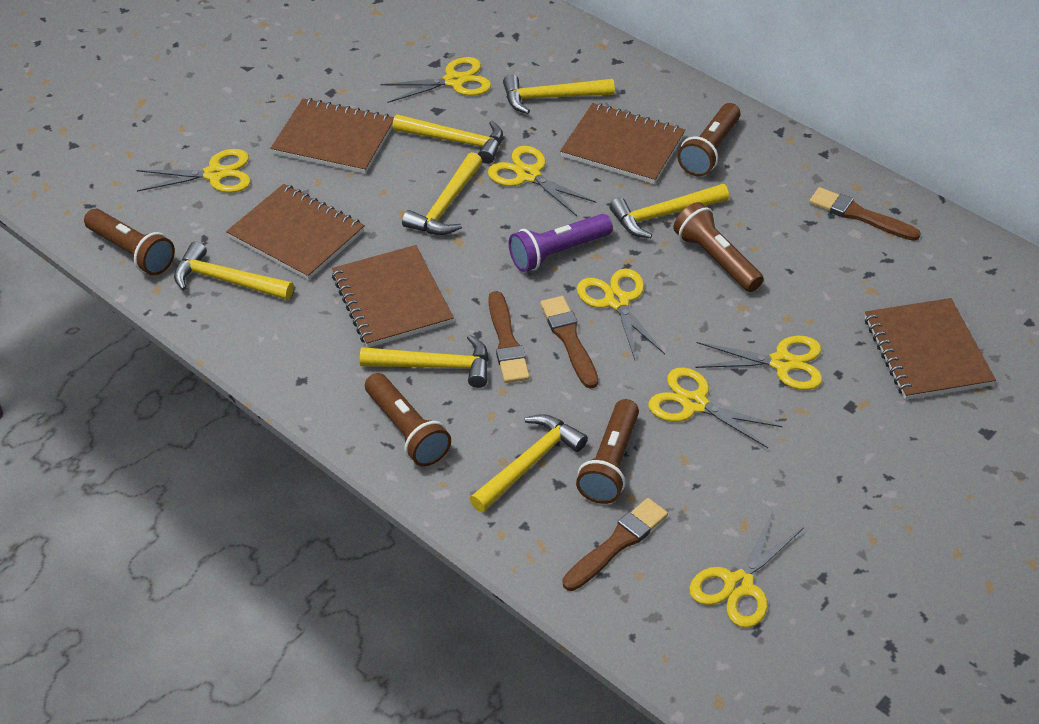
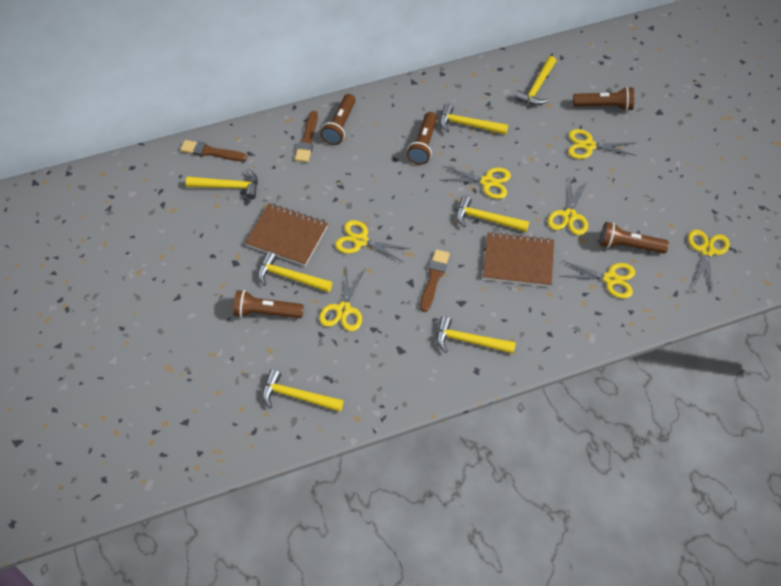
brown brush: [488,291,530,383] [540,296,598,389] [563,498,668,591] [809,187,921,241] = 4 -> [180,140,247,161] [295,111,318,162] [420,249,450,312] = 3
brown notebook: [226,184,365,280] [270,98,394,174] [332,245,454,348] [560,103,685,184] [865,298,996,400] = 5 -> [245,203,328,266] [483,232,554,287] = 2
purple flashlight: [509,214,613,272] = 1 -> none = 0

